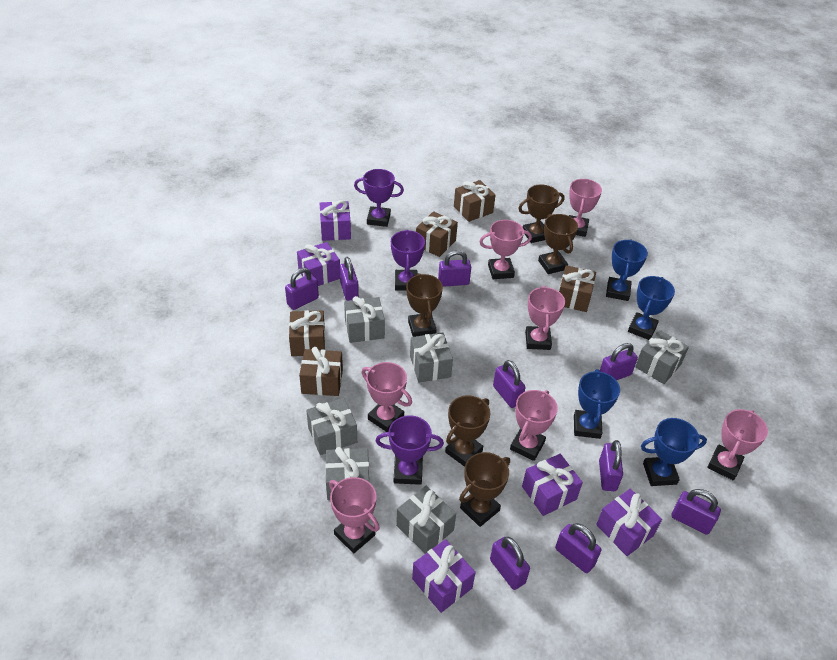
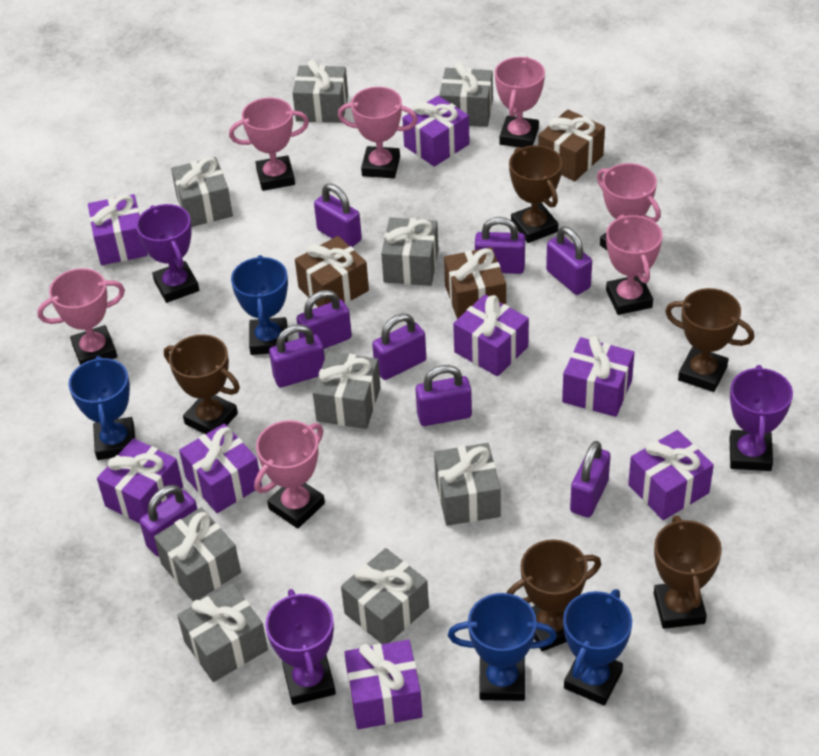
brown gift: [289,310,325,356] [299,347,343,396] [416,211,458,257] [454,180,496,222] [559,265,596,312] = 5 -> [295,236,369,307] [444,247,506,319] [538,109,605,181] = 3
grey gift: [306,398,357,455] [325,447,369,500] [344,296,385,343] [396,486,456,554] [410,332,453,383] [635,330,689,384] = 6 -> [154,507,241,602] [171,157,233,227] [177,583,268,682] [292,60,348,123] [313,352,381,429] [341,548,429,644] [381,218,439,286] [434,443,501,526] [439,63,493,127] = 9
purple gift: [297,242,340,286] [320,200,351,241] [412,539,476,613] [522,454,583,516] [596,489,662,556] = 5 -> [88,194,148,265] [97,438,183,523] [179,423,262,513] [344,640,422,729] [402,96,470,167] [453,294,529,376] [562,336,635,417] [628,430,714,520] = 8

